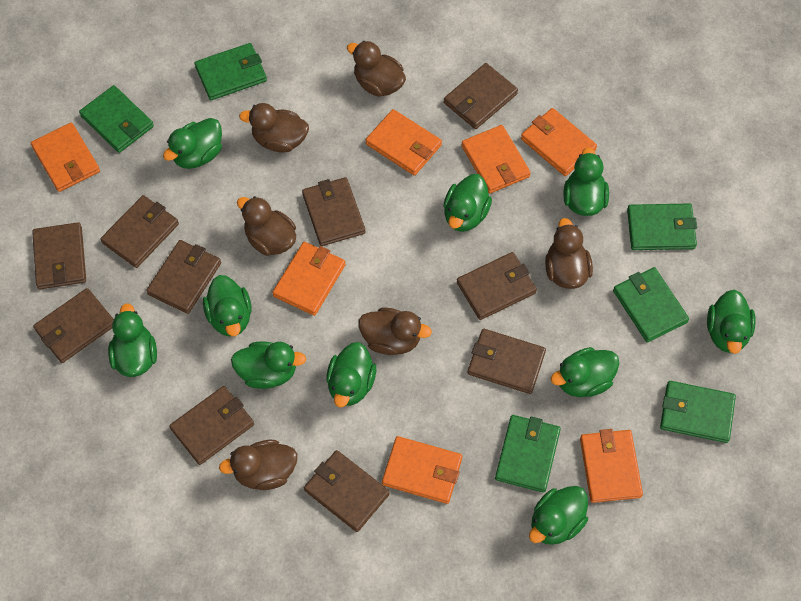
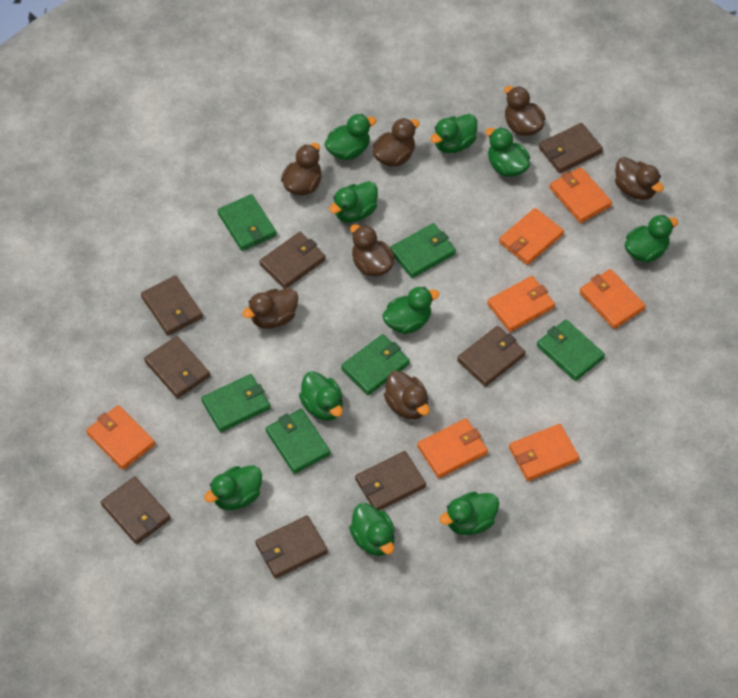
brown duck: [219,440,297,490] [237,196,296,256] [239,103,309,153] [347,41,406,97] [358,308,432,355] [545,218,593,289] = 6 -> [242,288,298,329] [281,143,322,196] [350,224,395,277] [373,118,419,167] [384,371,430,420] [504,86,546,136] [615,157,664,200] = 7
brown wallet: [32,222,86,289] [33,288,114,363] [101,195,179,268] [146,240,221,314] [169,386,254,465] [302,177,365,246] [304,450,390,532] [444,63,518,129] [457,252,537,320] [468,329,546,394] = 10 -> [101,477,171,544] [141,275,203,336] [144,336,210,399] [255,515,328,579] [259,232,326,289] [355,451,426,511] [457,326,526,387] [539,123,603,173] = 8

